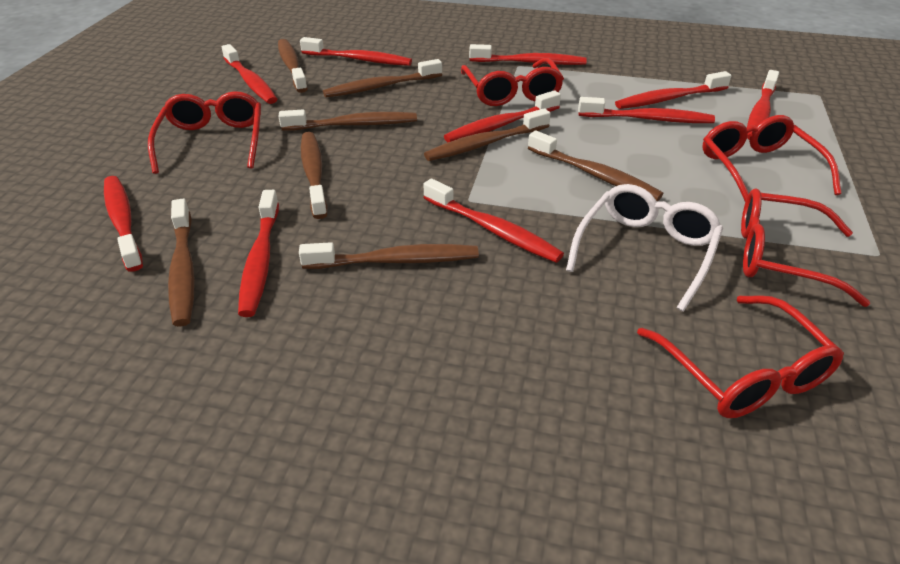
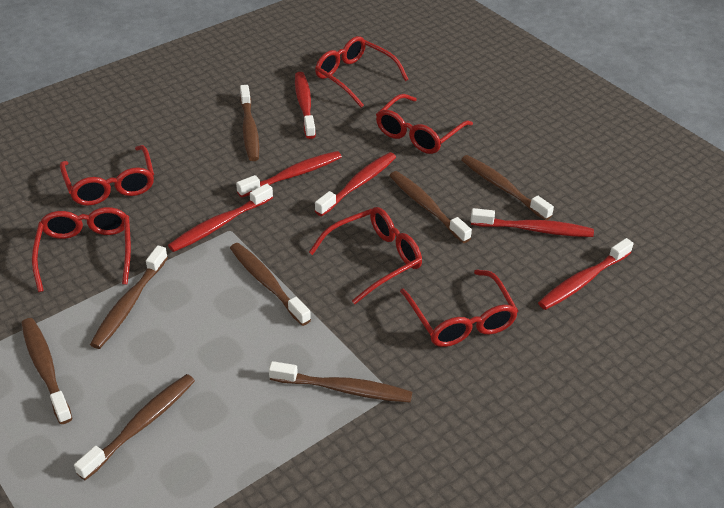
red glasses: [148,91,261,174] [461,58,564,106] [637,295,844,418] [702,115,841,202] [741,189,870,307] = 5 -> [32,207,131,292] [60,145,154,206] [309,207,422,304] [315,36,409,108] [376,94,473,154] [400,270,518,347] = 6
red toothbrush: [104,176,143,272] [222,44,278,104] [238,190,279,317] [300,37,412,66] [423,179,564,263] [444,90,561,142] [469,44,587,65] [578,97,715,123] [615,71,731,109] [747,70,779,140] = 10 -> [168,184,273,252] [236,151,342,198] [295,72,316,139] [315,152,396,216] [471,208,594,237] [538,238,634,310] = 6
white glasses: [566,184,723,312] = 1 -> none = 0

